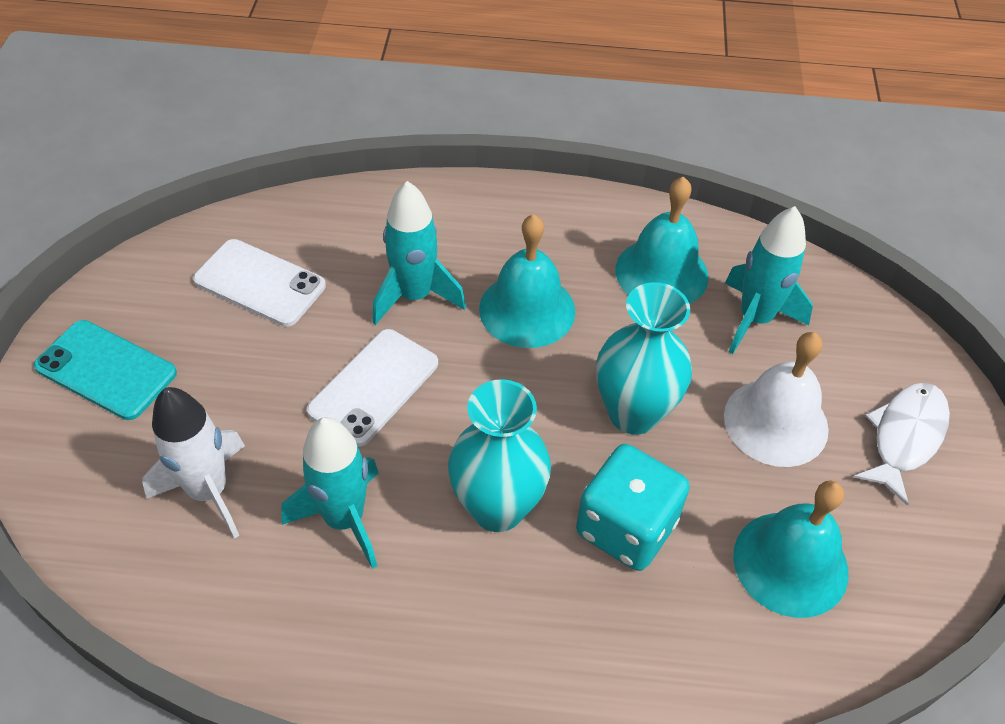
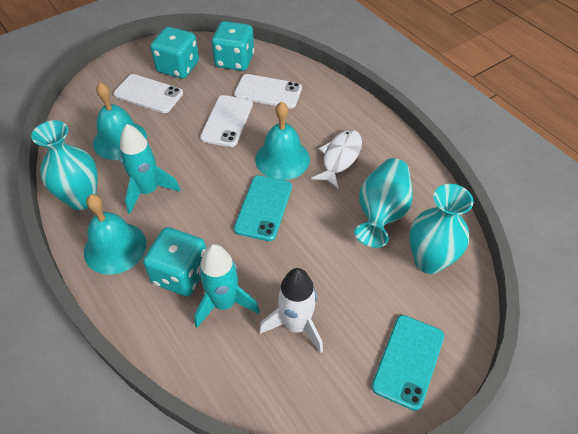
turquoise dice: [576,444,690,571] = 1 -> [143,227,206,296] [150,27,199,78] [212,21,254,71] = 3
turquoise phone: [34,320,177,420] = 1 -> [234,175,292,241] [371,315,444,411] = 2
turquoise rocket: [281,417,379,569] [372,181,466,325] [725,206,813,354] = 3 -> [120,124,180,214] [194,244,260,328] = 2
turquoise vase: [448,379,551,532] [596,282,692,435] = 2 -> [31,120,98,210] [355,158,413,248] [409,184,474,274] = 3
white bell: [724,332,829,467] = 1 -> none = 0
white phone: [193,239,326,327] [307,329,438,447] = 2 -> [114,74,183,113] [200,95,253,147] [234,74,302,109] = 3

